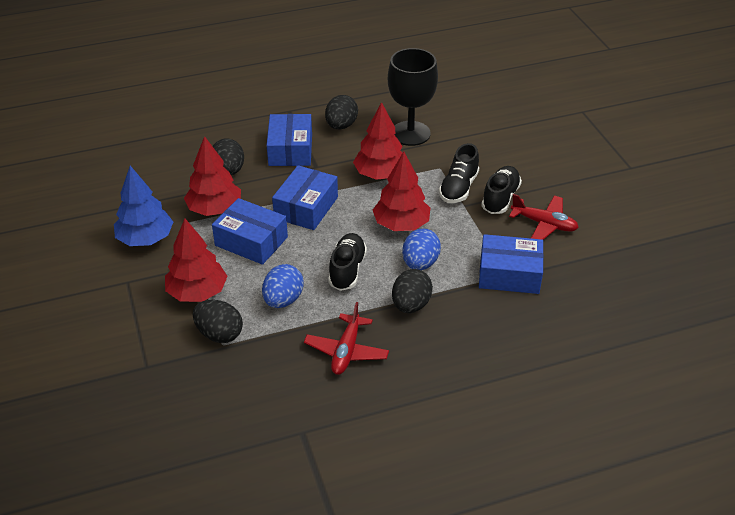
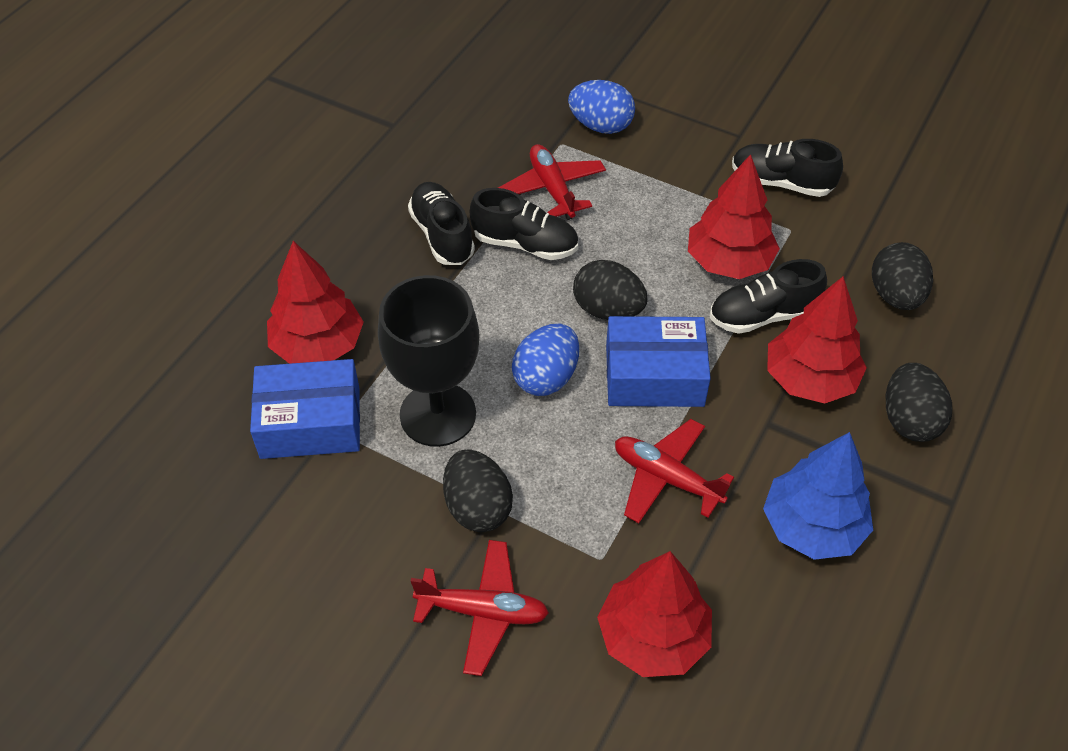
black shoe: [328,233,367,291] [439,143,479,203] [481,166,522,214] = 3 -> [408,182,475,265] [470,188,578,260] [710,259,827,334] [732,139,843,197] = 4
blue box: [212,198,288,265] [267,114,312,166] [272,165,338,230] [479,234,544,294] = 4 -> [250,359,360,459] [606,316,711,407] = 2
red plane: [304,302,389,375] [509,194,579,240] = 2 -> [411,540,549,676] [498,144,606,220] [615,419,734,523] = 3

